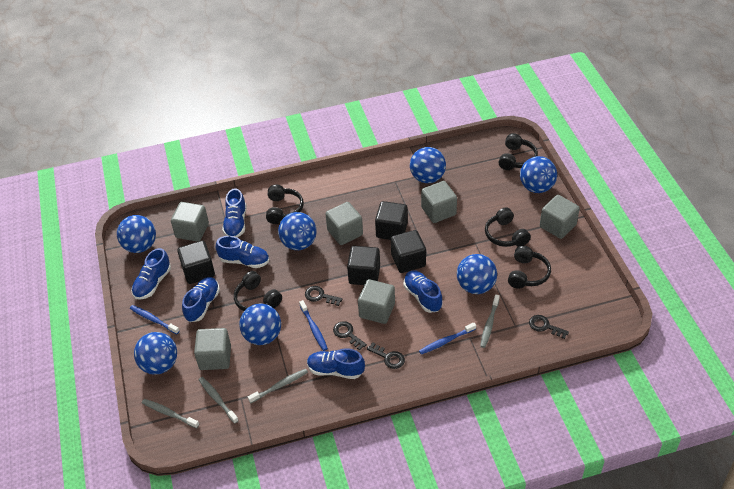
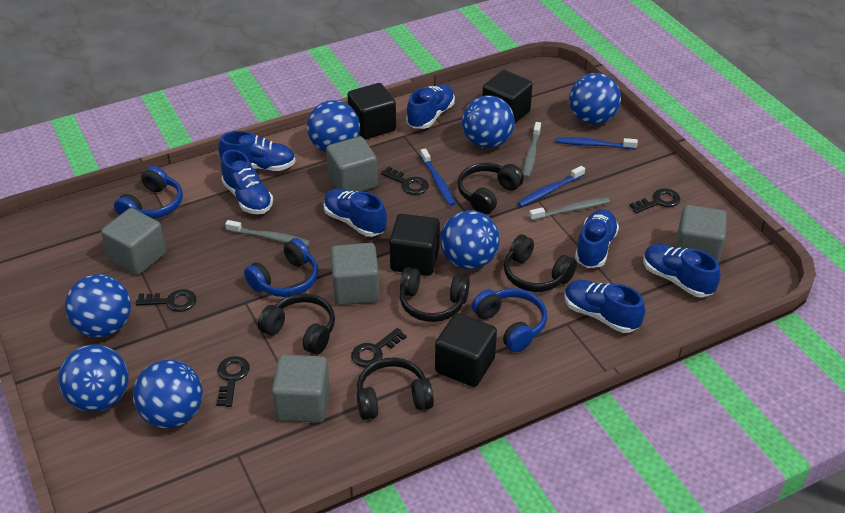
black key: [305,286,343,306] [333,321,367,350] [367,342,405,369] [529,315,569,339] = 4 -> [136,289,196,312] [216,356,250,407] [351,328,407,368] [381,167,429,195] [629,188,680,213] = 5
blue headphones: none = 0 -> [114,166,183,219] [244,238,318,297] [472,288,547,352] = 3
blue shoe: [131,248,171,300] [182,277,220,322] [216,236,269,268] [222,188,247,237] [307,348,365,379] [403,270,443,313] = 6 -> [218,131,296,171] [221,150,273,214] [323,189,387,237] [406,84,455,129] [564,280,645,333] [575,209,619,268] [643,244,721,297] = 7
grey cube: [171,202,209,242] [194,328,231,370] [325,202,363,245] [358,279,395,324] [421,181,457,223] [540,195,580,239] = 6 -> [101,208,166,275] [272,354,330,423] [326,136,378,192] [331,243,380,305] [676,205,727,264] = 5
grey toothbrush: [142,399,199,428] [199,377,239,424] [248,369,308,403] [480,294,500,348] = 4 -> [225,220,310,246] [523,122,541,178] [529,197,610,221] = 3

